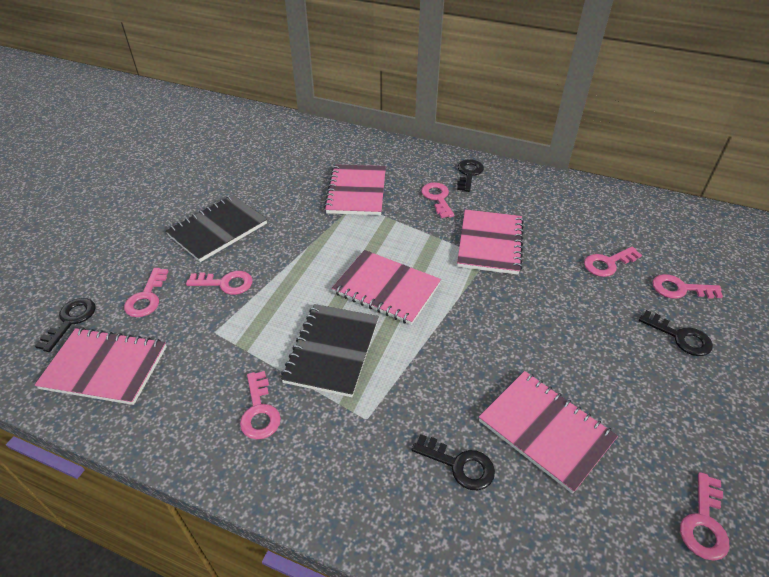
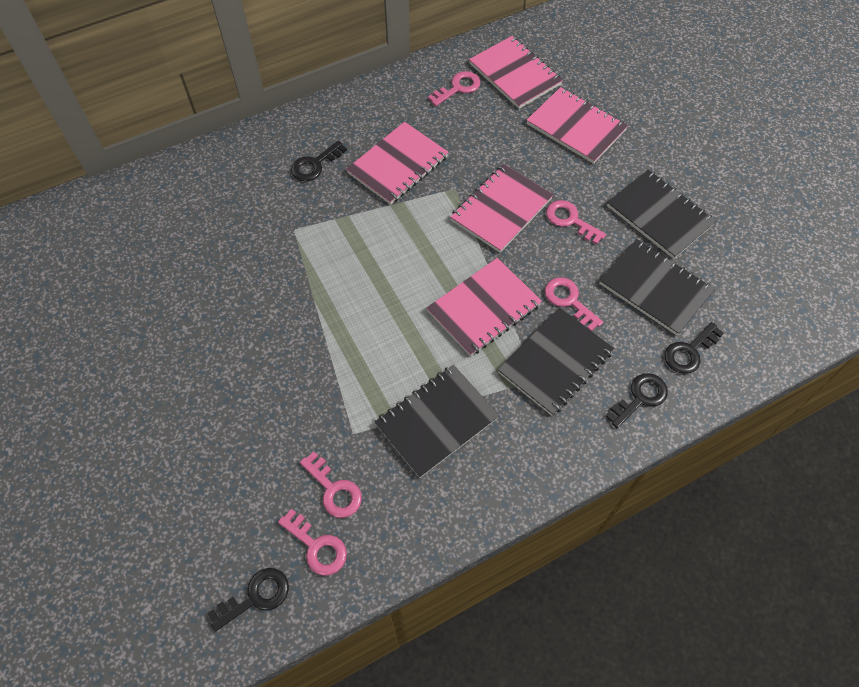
black notebook: [166,195,267,262] [281,304,379,397] = 2 -> [375,365,500,478] [498,308,614,416] [599,239,715,336] [607,170,716,259] = 4
pink key: [124,268,168,317] [186,271,253,295] [240,371,281,439] [421,182,454,218] [584,247,642,277] [653,274,723,299] [680,472,730,561] = 7 -> [278,509,347,576] [300,452,362,518] [428,71,481,106] [545,277,603,331] [546,200,606,245] = 5

